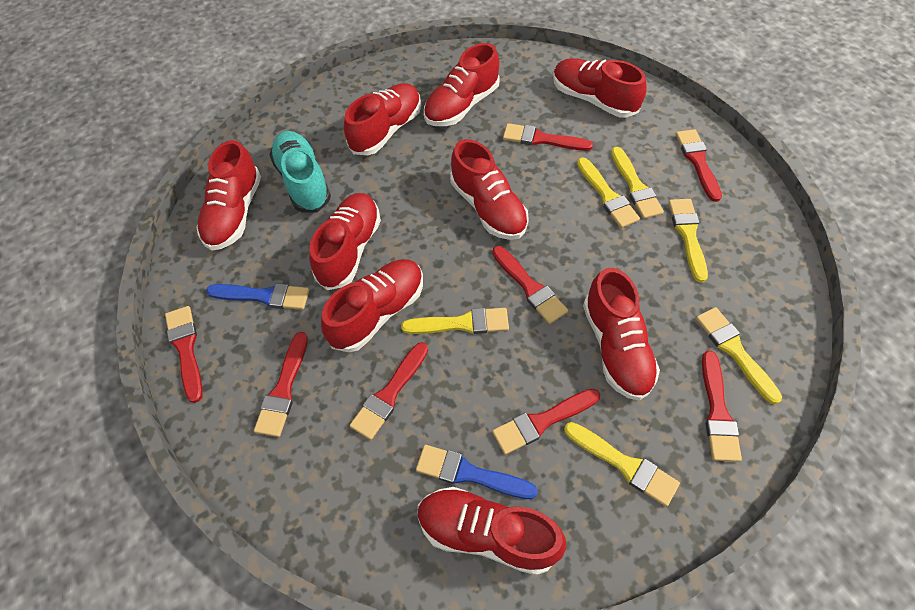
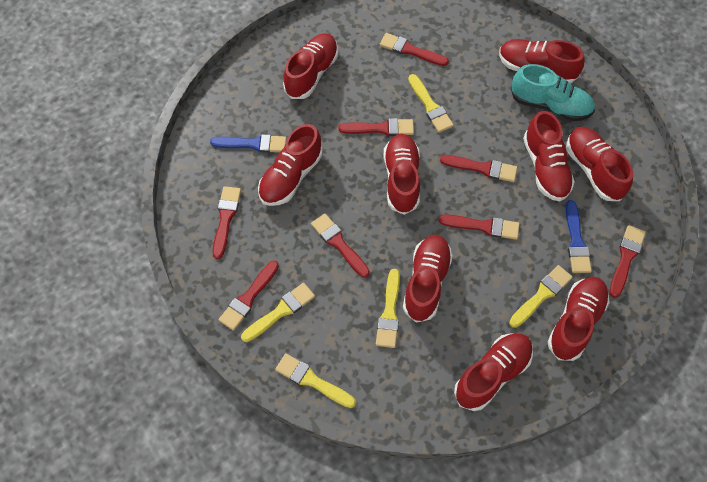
yellow brush: [401,308,509,334] [564,422,680,507] [577,157,640,228] [611,147,664,219] [668,199,708,282] [696,307,782,404] = 6 -> [241,283,315,342] [275,353,356,408] [376,269,400,348] [408,74,454,133] [509,265,573,328] = 5

